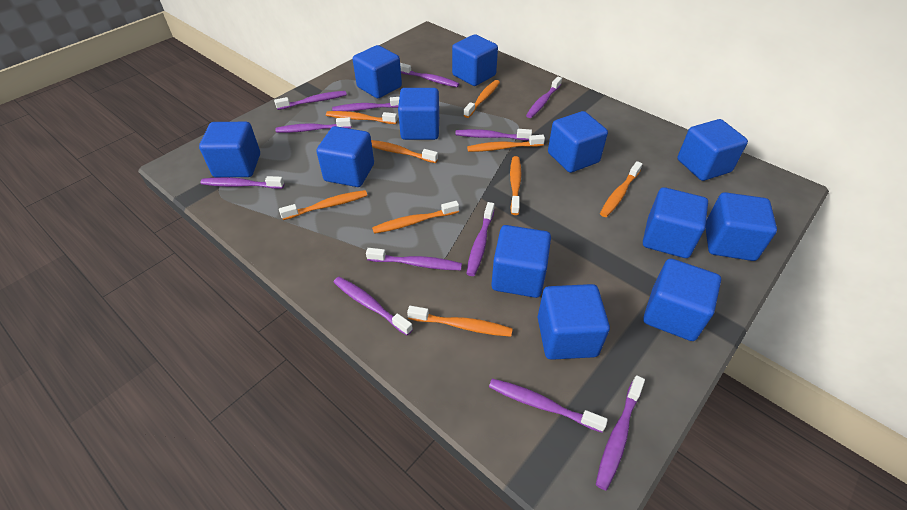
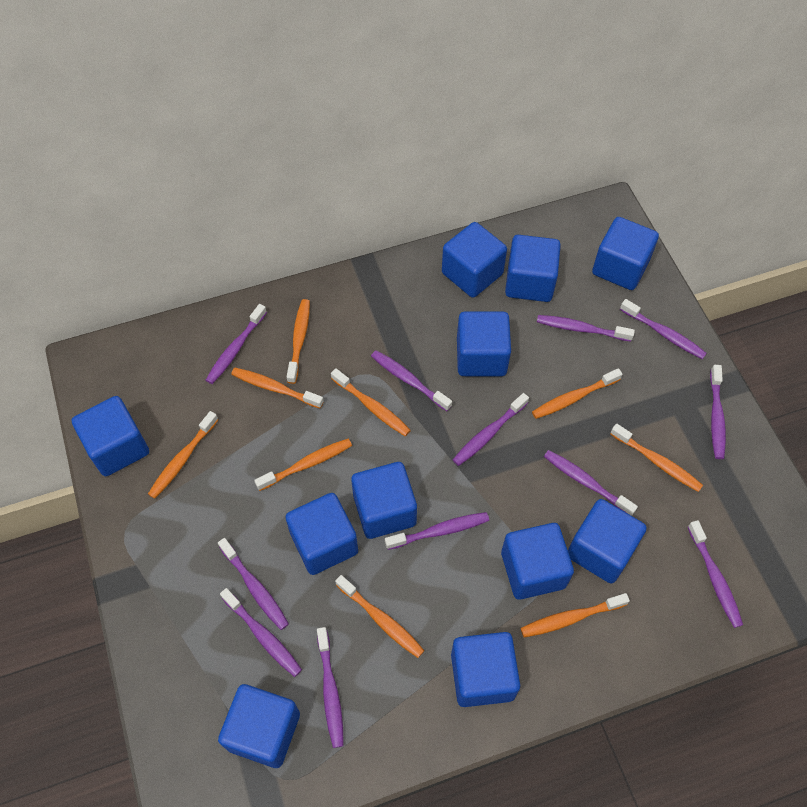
blue cube: [199,122,260,177] [316,126,374,187] [353,45,402,98] [398,88,439,140] [452,34,498,86] [491,225,551,298] [538,284,610,360] [548,111,608,173] [643,187,708,258] [643,258,721,341] [677,119,748,181] [705,192,777,261] = 12 -> [72,396,149,476] [218,684,300,768] [285,493,358,575] [351,462,417,539] [442,222,507,298] [451,632,520,707] [457,311,511,376] [501,523,574,599] [505,235,561,302] [568,499,647,583] [592,217,659,290] = 11

